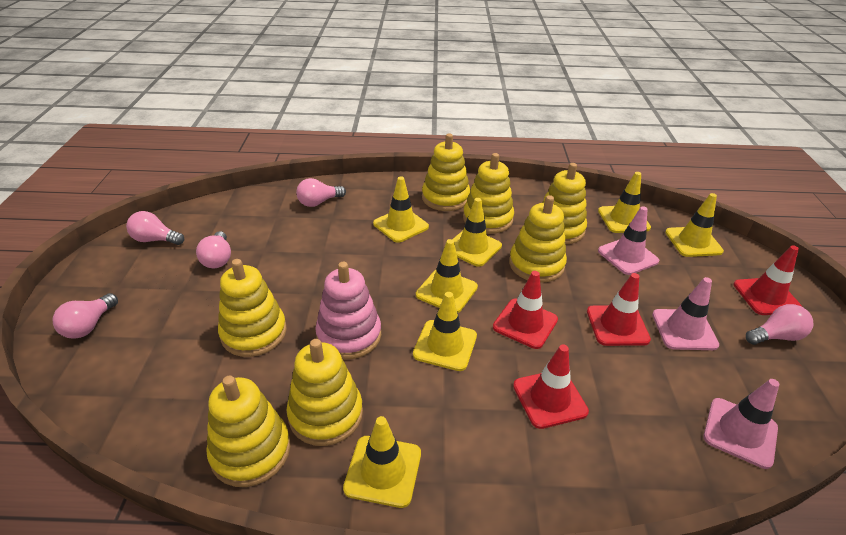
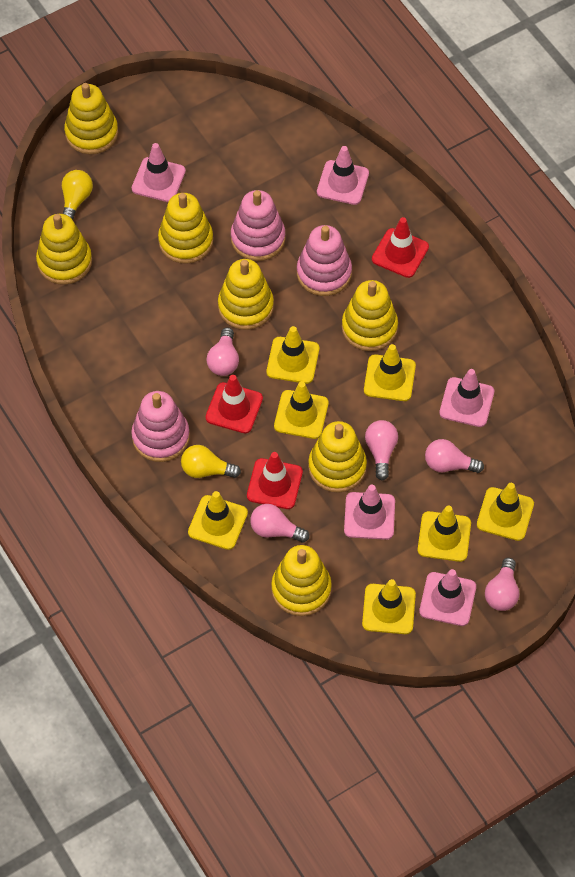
pink stacking toy: [315,262,381,359] = 1 -> [131,391,190,462] [231,190,285,261] [297,225,352,296] = 3
pink traffic cone: [598,206,659,275] [652,277,719,350] [704,379,779,469] = 3 -> [132,143,186,202] [317,146,369,205] [344,485,395,540] [419,569,476,626] [439,369,494,427] = 5
red traffic cone: [493,271,558,349] [513,344,589,429] [587,273,651,346] [733,245,802,315] = 4 -> [205,375,263,434] [247,452,303,509] [372,217,429,278] = 3
yellow light bulb: none = 0 -> [62,170,93,220] [181,445,241,478] = 2

